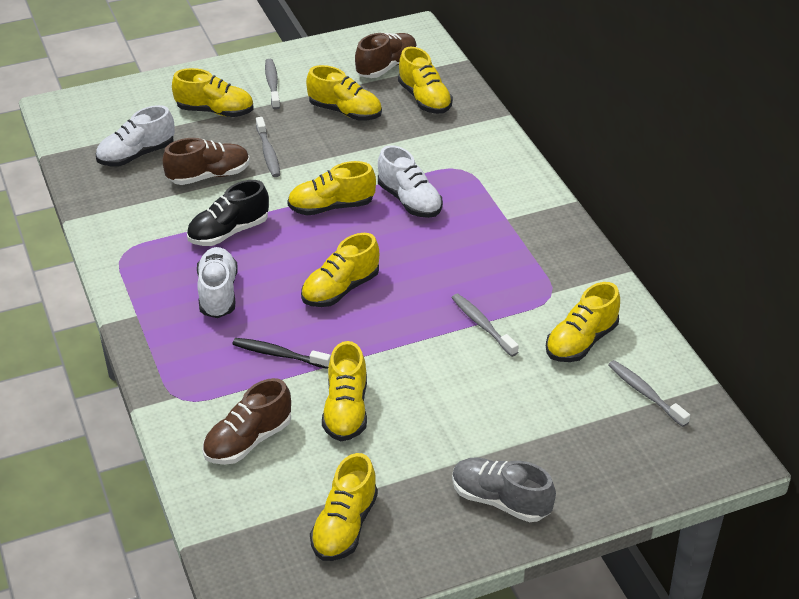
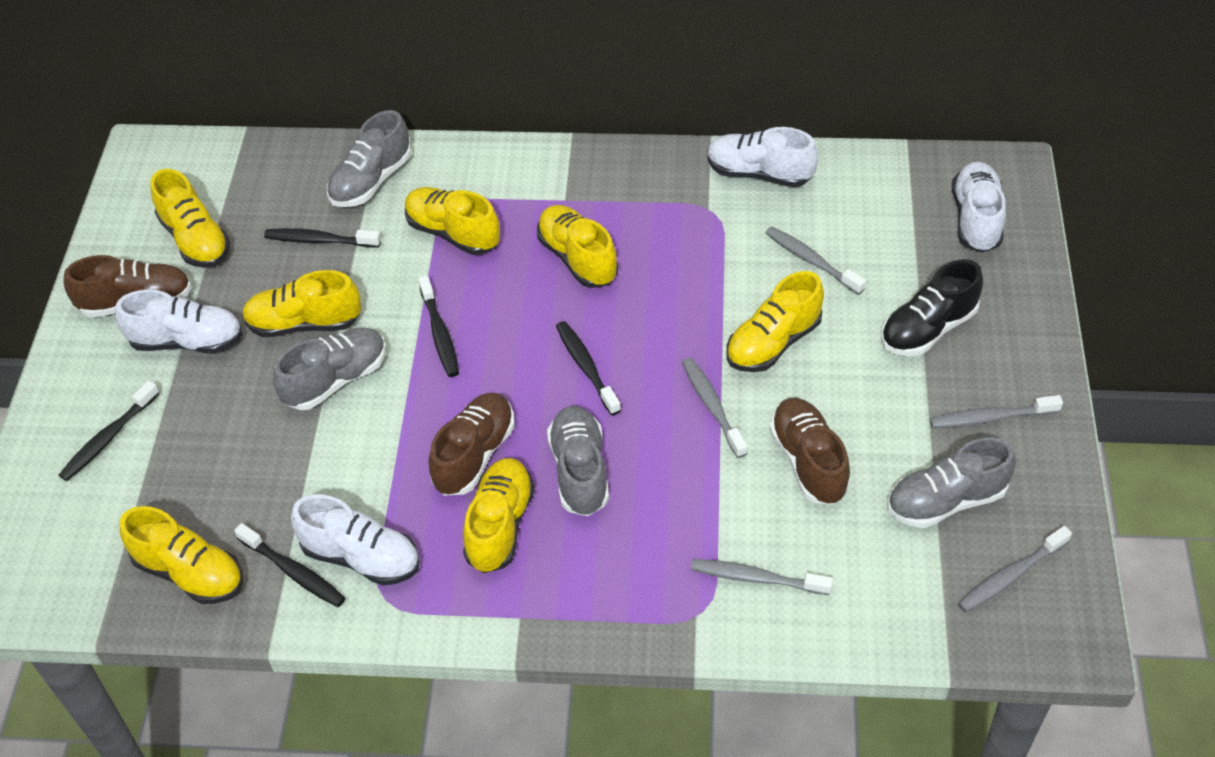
black toothbrush: [232,338,331,369] = 1 -> [59,381,160,481] [234,523,346,607] [264,228,381,248] [419,276,459,377] [556,321,621,415] = 5
grey shoe: [452,457,556,522] = 1 -> [273,327,386,410] [326,110,411,207] [547,406,609,516] [887,437,1016,528] = 4
grey toothbrush: [256,117,280,177] [265,59,280,110] [452,294,519,357] [608,360,690,427] = 4 -> [682,358,748,458] [691,559,833,595] [765,226,866,295] [930,395,1063,428] [958,526,1072,613] = 5
white shoe: [96,105,175,166] [197,247,238,318] [378,145,443,218] = 3 -> [115,289,243,353] [291,494,420,585] [707,127,818,187] [952,162,1006,252] = 4
yellow shoe: [172,68,254,117] [287,161,376,215] [301,233,379,307] [306,65,382,121] [310,453,378,561] [322,341,367,441] [398,47,453,114] [546,282,620,362] = 8 -> [120,506,243,604] [150,169,230,268] [242,270,361,337] [405,187,500,255] [463,458,535,573] [537,205,618,288] [727,271,824,372] = 7

